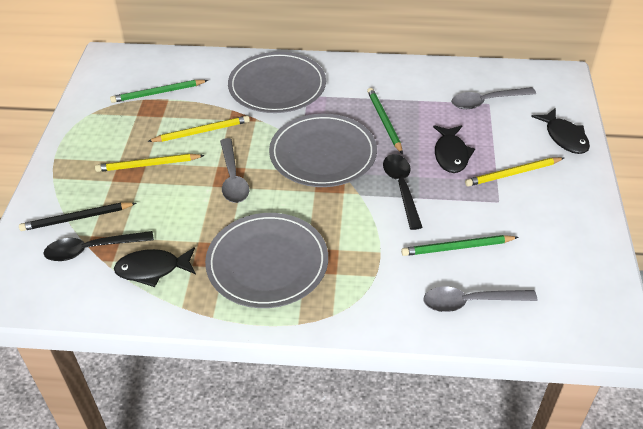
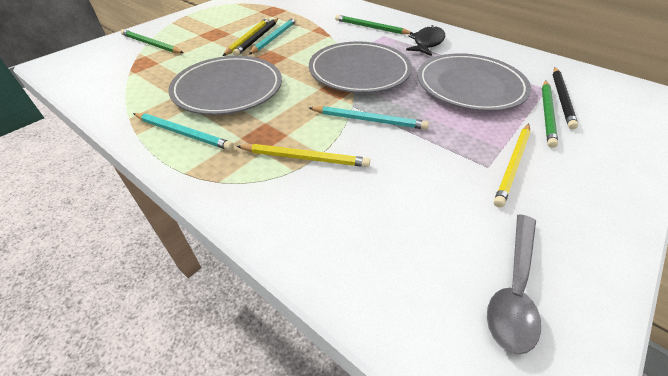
black fish: [114,247,196,287] [433,125,475,173] [531,108,590,154] = 3 -> [406,25,445,56] = 1
black pencil: [19,202,136,231] = 1 -> [233,18,278,56] [553,68,578,129] = 2
black spoon: [43,231,154,261] [383,154,423,230] = 2 -> none = 0
grey spoon: [220,138,249,203] [424,287,537,312] [451,87,536,109] = 3 -> [487,214,541,355] = 1
turquoise pencil: none = 0 -> [133,113,234,151] [249,17,296,55] [309,106,429,130] = 3

